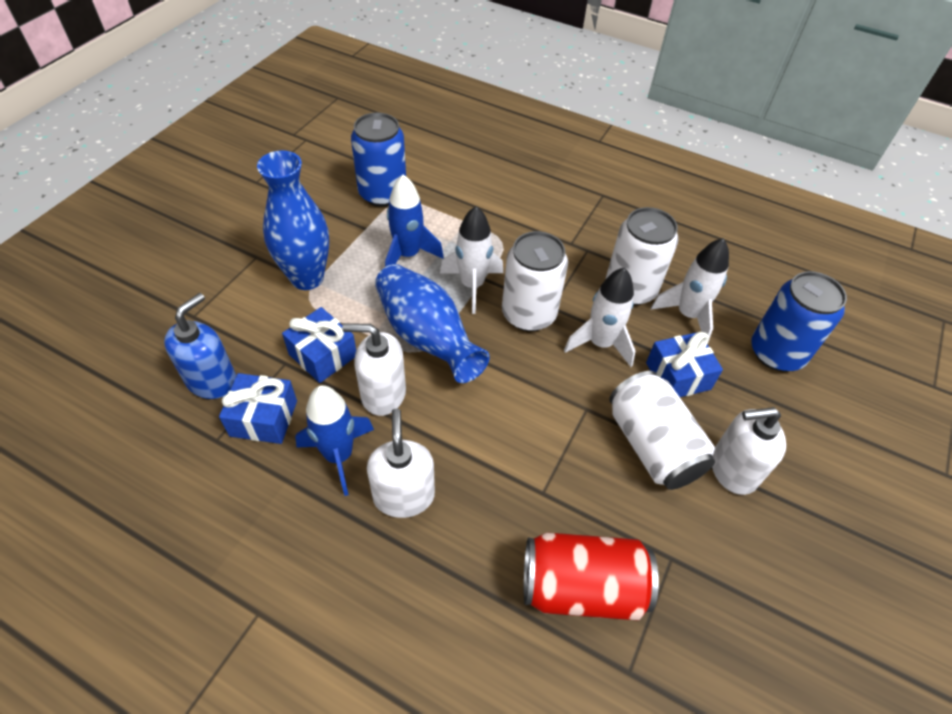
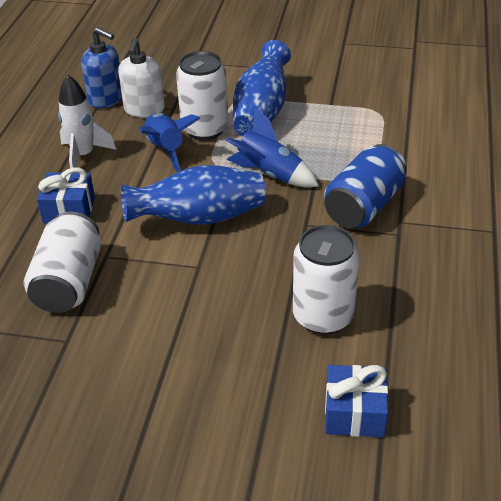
blue can: [351,113,406,207] [751,271,847,372] = 2 -> [324,144,407,228] = 1
blue gift: [219,373,297,444] [282,307,356,383] [646,332,723,397] = 3 -> [37,168,95,224] [325,365,388,437] = 2
red can: [524,532,659,620] = 1 -> none = 0
white rocket: [440,206,503,314] [564,268,635,367] [651,238,729,342] = 3 -> [58,75,116,173] = 1
white soap dispenser: [342,323,406,416] [367,408,435,518] [712,407,786,495] = 3 -> [118,38,165,118] = 1

